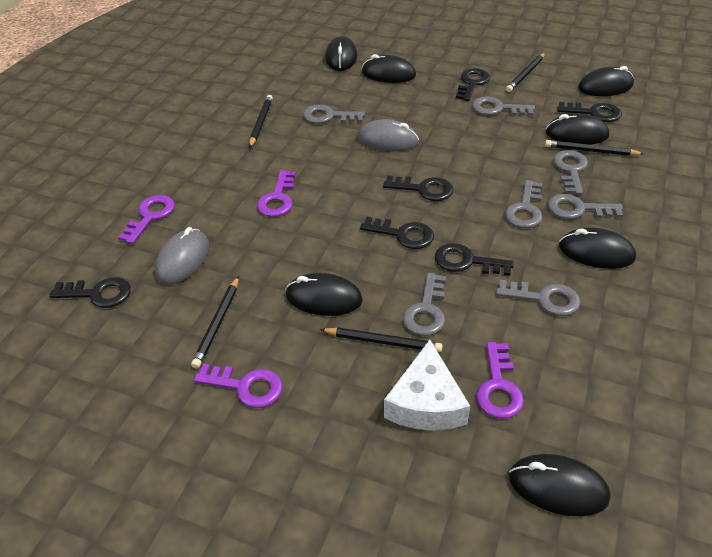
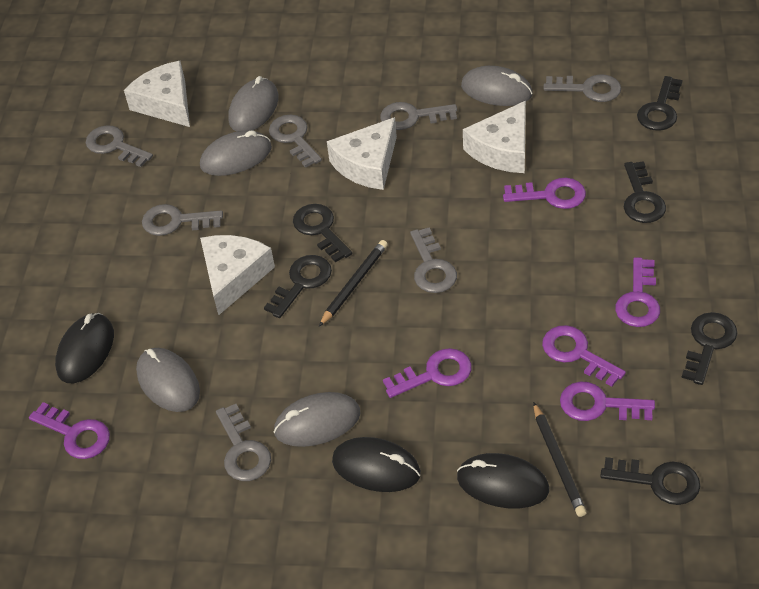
black mouse: [285,273,362,316] [325,36,357,71] [362,54,416,83] [509,454,611,516] [545,113,609,145] [559,227,636,269] [578,66,634,96] = 7 -> [55,313,114,383] [332,437,421,492] [457,453,549,508] = 3
black pencil: [191,276,239,369] [249,95,273,148] [320,328,443,352] [506,53,545,92] [545,140,644,156] = 5 -> [319,240,388,327] [533,402,587,517] = 2
grey mouse: [155,227,209,285] [358,119,419,151] = 2 -> [136,348,200,412] [200,130,272,176] [228,76,279,131] [274,392,361,447] [461,66,533,106] = 5
purple key: [118,195,175,244] [194,364,282,408] [257,170,296,217] [476,342,524,419] = 4 -> [29,402,110,459] [383,348,472,398] [503,178,586,209] [542,325,626,387] [560,382,655,421] [615,257,660,327] = 6
white cheese: [384,340,470,431] = 1 -> [124,61,190,127] [200,235,275,316] [327,117,397,190] [463,101,526,173] = 4

